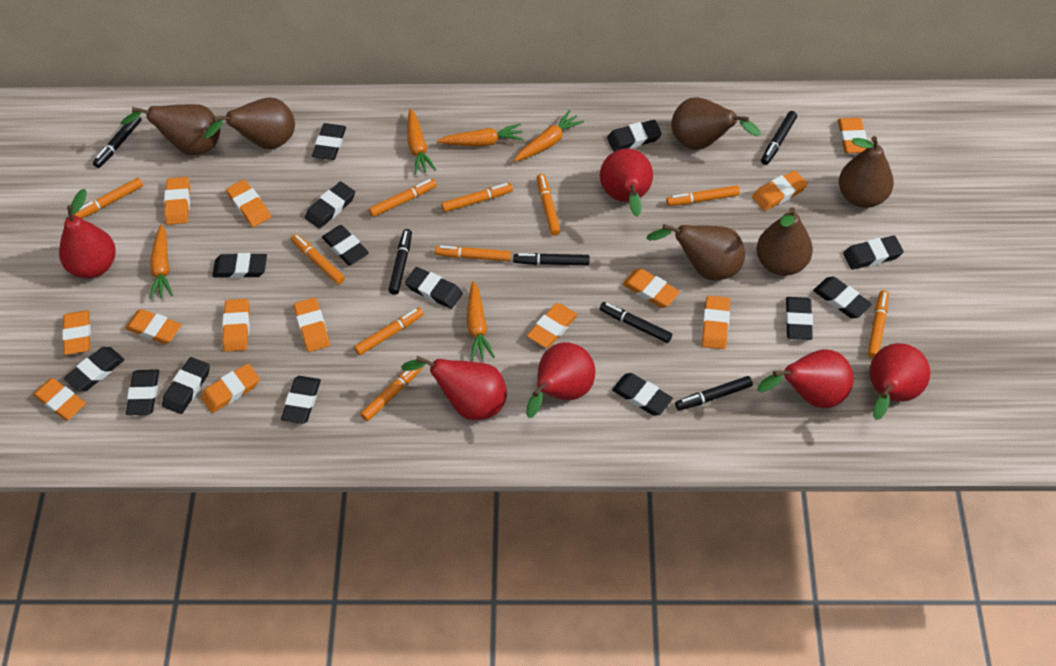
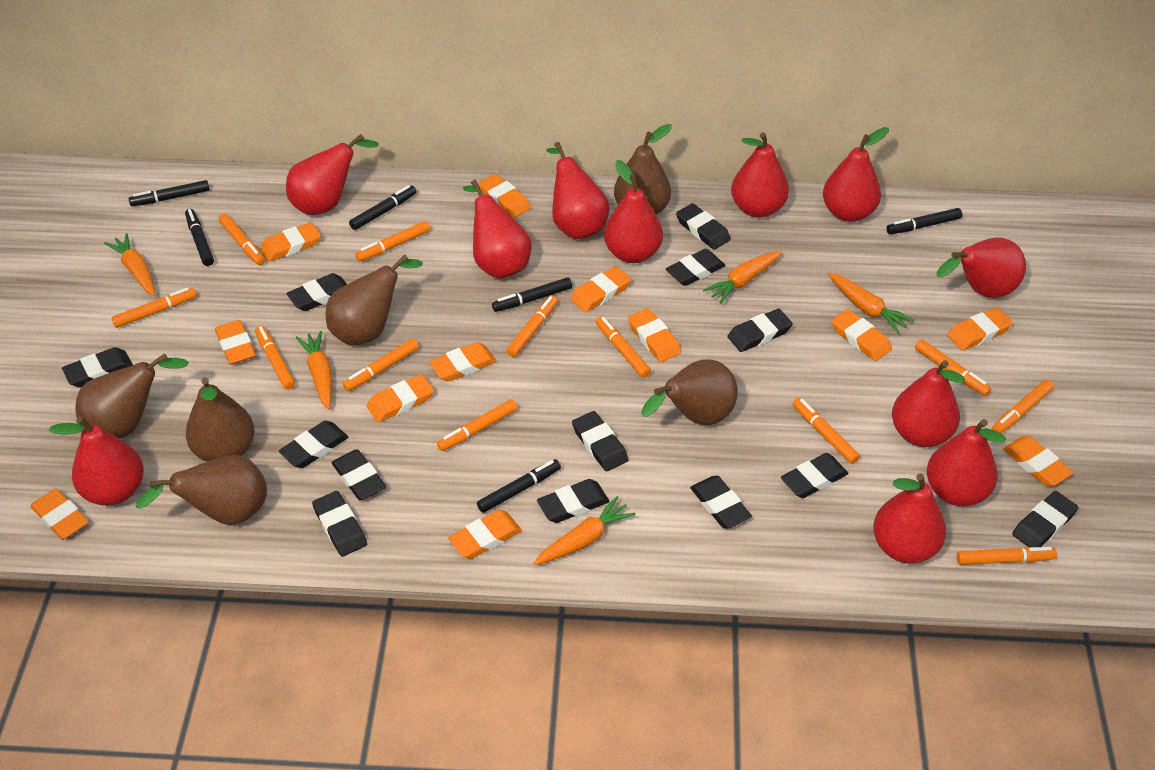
black eraser: [64,347,125,392] [126,369,159,415] [162,357,210,414] [212,253,267,278] [281,376,321,424] [305,181,355,229] [312,123,346,160] [322,225,369,265] [405,267,463,309] [607,120,662,152] [612,373,673,416] [786,297,813,340] [813,277,872,318] [843,236,904,270] = 14 -> [62,347,133,387] [279,421,348,468] [286,273,347,311] [312,491,367,557] [331,449,386,500] [537,479,609,523] [572,411,629,471] [666,249,725,286] [676,203,731,249] [690,475,752,529] [728,309,793,352] [781,453,849,498] [1012,491,1078,547] = 13
orange eraser: [33,378,86,420] [63,310,91,355] [125,309,182,344] [164,177,190,225] [201,363,260,413] [222,299,250,352] [226,180,271,227] [294,298,330,352] [527,303,578,348] [622,268,680,308] [702,296,730,349] [752,170,808,211] [838,118,867,153] = 13 -> [30,489,89,540] [215,320,256,365] [260,222,321,262] [367,374,434,422] [429,342,497,382] [448,510,522,559] [478,174,531,218] [570,266,631,312] [628,308,681,362] [831,309,892,361] [947,308,1013,351] [1003,436,1073,486] = 12
orange marker: [74,178,143,219] [291,234,345,284] [354,308,424,355] [360,367,423,421] [369,179,437,217] [435,246,511,261] [441,183,513,212] [537,174,561,236] [666,185,740,206] [867,290,889,359] = 10 -> [112,287,197,328] [218,213,265,265] [255,325,295,390] [343,339,419,391] [356,221,430,262] [437,399,518,451] [506,296,558,357] [596,316,651,378] [793,397,860,464] [915,339,991,396] [957,547,1057,565] [992,380,1054,434] = 12
red pear: [59,189,116,278] [401,356,507,420] [526,342,595,418] [600,149,653,217] [757,349,854,408] [869,343,930,420] = 6 -> [49,417,144,506] [286,134,379,215] [463,180,532,279] [546,142,610,239] [604,160,663,263] [731,132,789,218] [823,127,889,222] [873,473,946,564] [892,360,965,447] [927,419,1006,506] [937,238,1026,298] = 11

